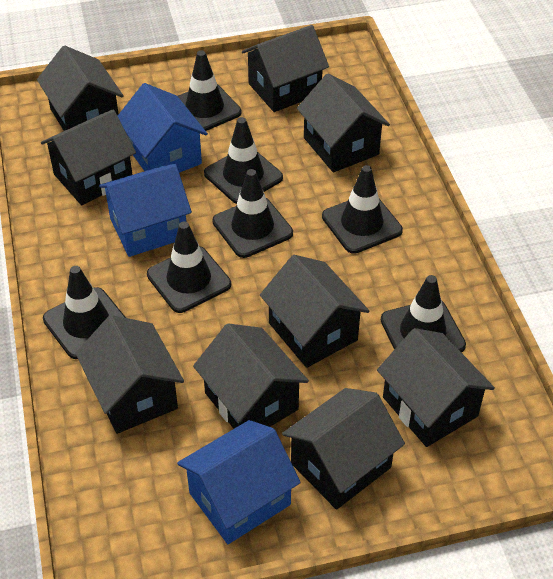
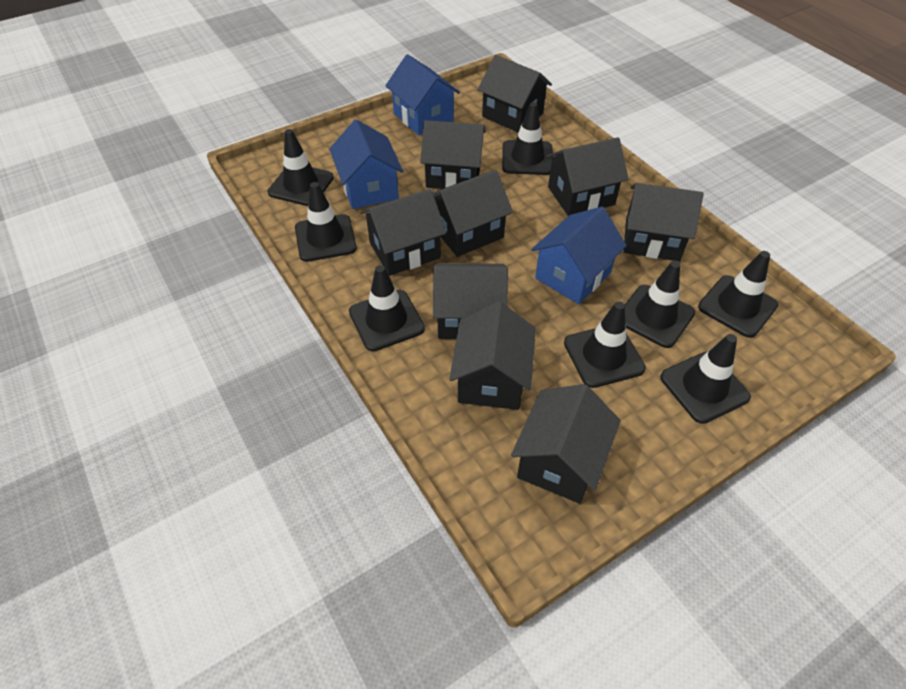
black traffic cone: [43,266,126,359] [147,222,231,313] [178,50,241,131] [204,117,283,204] [213,169,293,258] [322,165,403,254] [381,275,466,352] = 7 -> [268,129,334,206] [295,182,357,262] [349,265,425,351] [502,102,553,175] [564,301,646,388] [625,261,695,348] [660,334,751,424] [698,251,778,338] = 8

